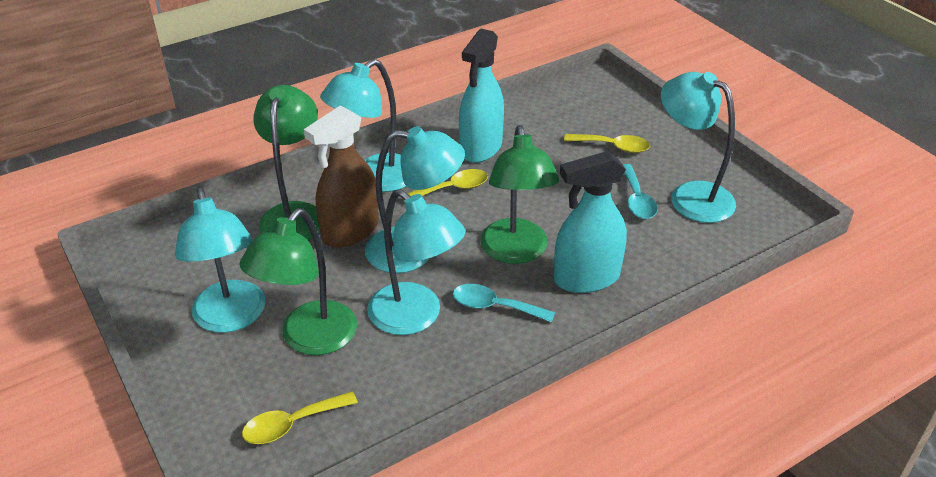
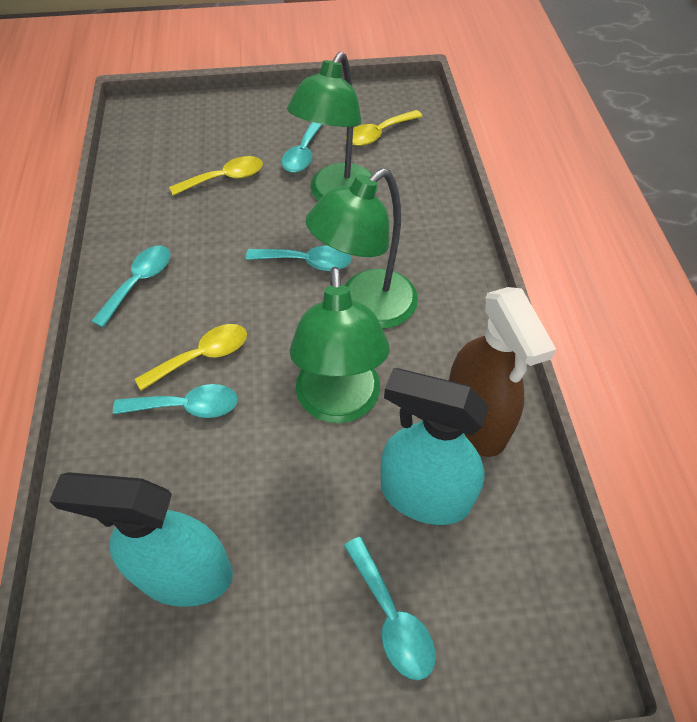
turquoise lamp: [175,188,265,333] [320,59,406,192] [365,126,465,273] [367,189,465,335] [661,72,736,223] = 5 -> none = 0
turquoise spoon: [453,284,555,323] [622,164,658,219] = 2 -> [91,246,170,327] [113,384,238,418] [246,246,351,271] [282,122,322,173] [344,537,436,680] = 5

